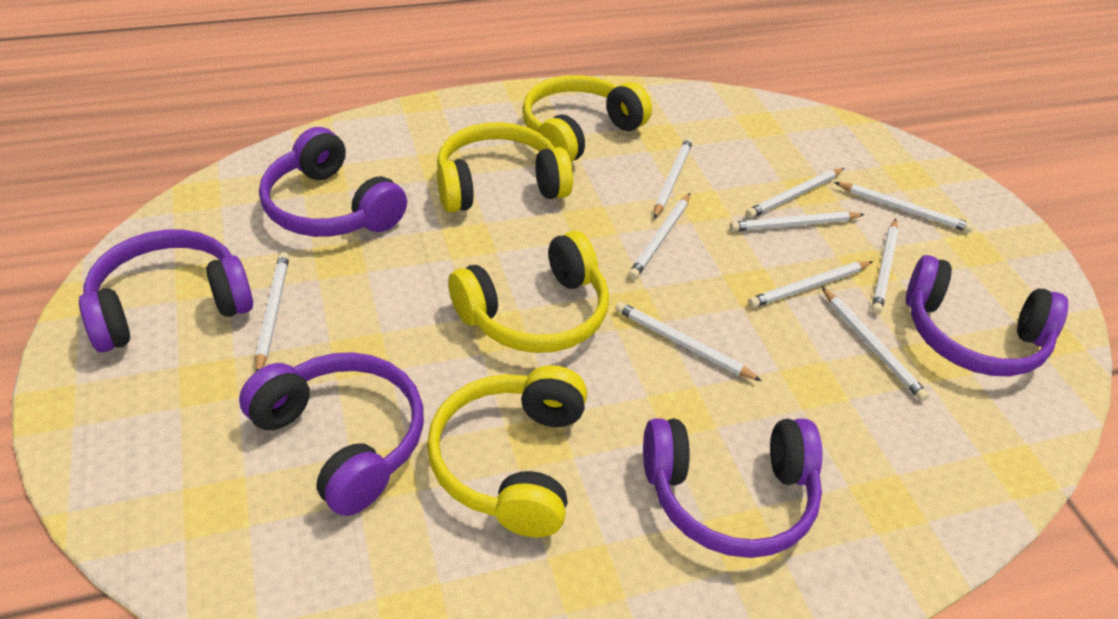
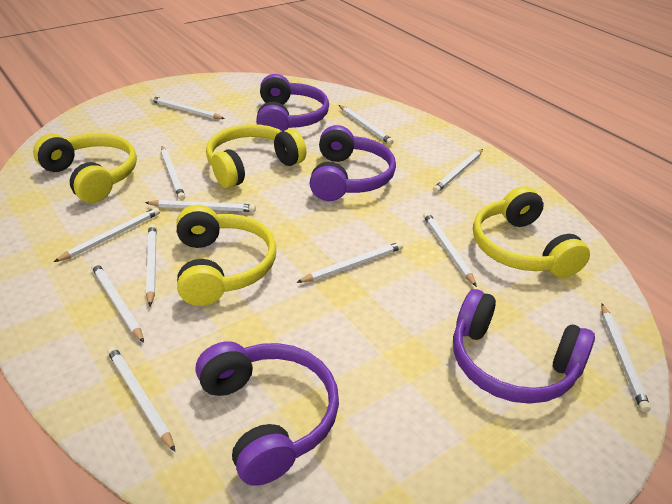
purple headphones: [79,230,253,353] [239,352,424,516] [259,127,407,237] [643,418,823,558] [906,255,1068,376] = 5 -> [195,341,339,486] [256,74,329,132] [309,125,396,201] [453,289,595,404] = 4
white pencil: [255,252,289,372] [615,302,762,381] [628,193,690,280] [654,137,693,219] [730,211,865,231] [746,168,844,218] [748,261,873,308] [822,287,929,401] [834,182,974,232] [872,219,899,314] = 10 -> [54,207,160,262] [91,262,144,343] [107,346,175,452] [145,200,256,212] [146,224,157,306] [150,96,225,119] [161,146,185,200] [296,242,403,283] [339,105,394,145] [423,212,477,287] [433,149,483,193] [601,304,651,412] = 12

